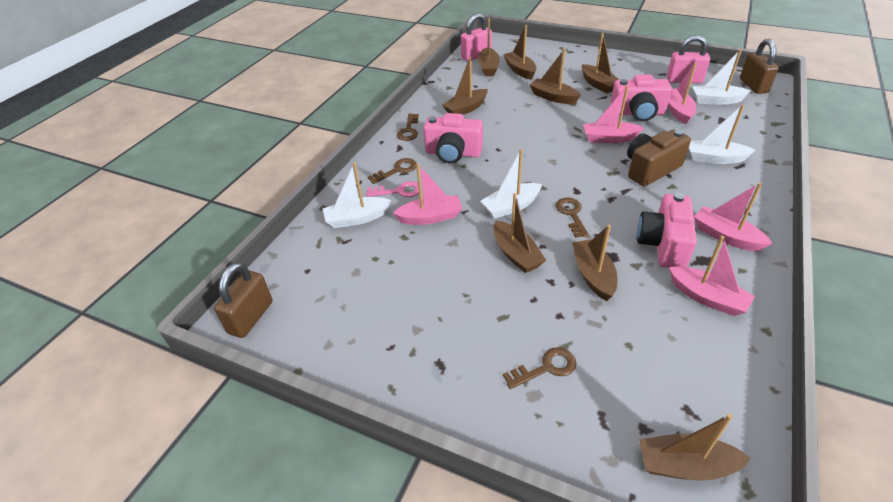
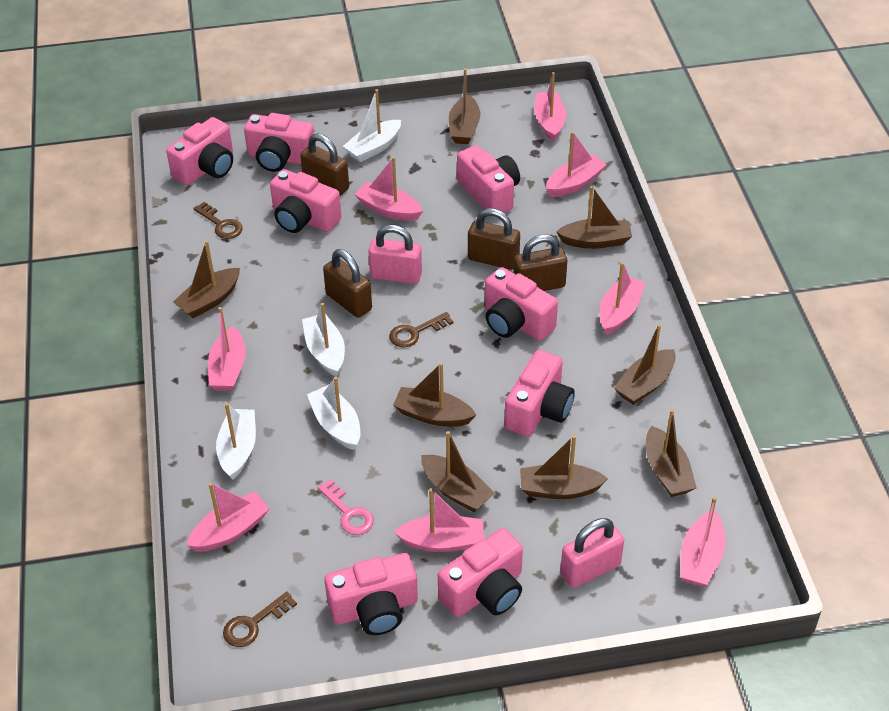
brown camera: [627,130,691,187] = 1 -> none = 0
brown key: [368,158,417,184] [397,114,419,141] [503,347,576,389] [556,197,589,238] = 4 -> [193,202,243,239] [223,591,297,647] [389,312,454,348] = 3
brown padlock: [214,263,272,338] [740,39,779,94] = 2 -> [300,133,349,196] [323,249,372,318] [468,208,520,270] [513,234,567,291] = 4
pink boat: [393,164,462,225] [583,86,644,143] [668,62,697,124] [669,236,755,316] [694,183,773,251] = 5 -> [186,483,270,552] [208,307,246,391] [354,157,423,221] [394,488,484,552] [535,72,566,142] [546,131,607,197] [600,262,645,335] [680,497,726,586] = 8
pink camera: [424,113,483,164] [610,75,672,122] [637,193,697,268] = 3 -> [166,117,233,185] [244,113,314,172] [270,169,341,233] [324,553,418,635] [438,528,523,617] [457,145,520,217] [485,267,558,341] [504,350,575,437] = 8

